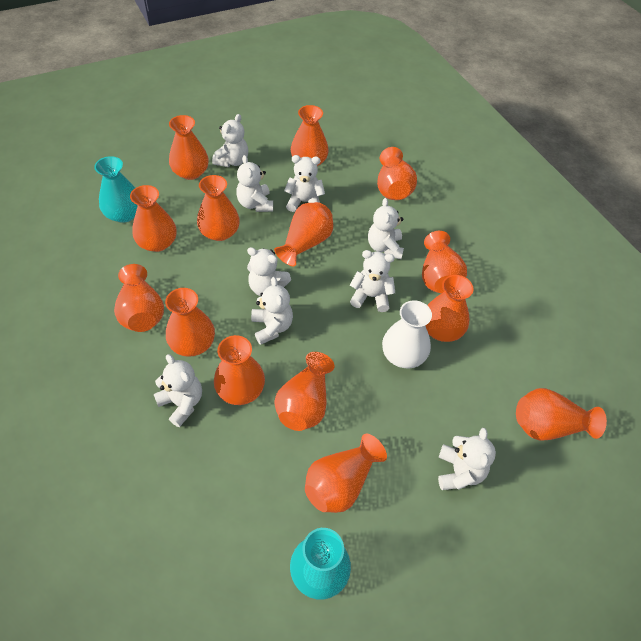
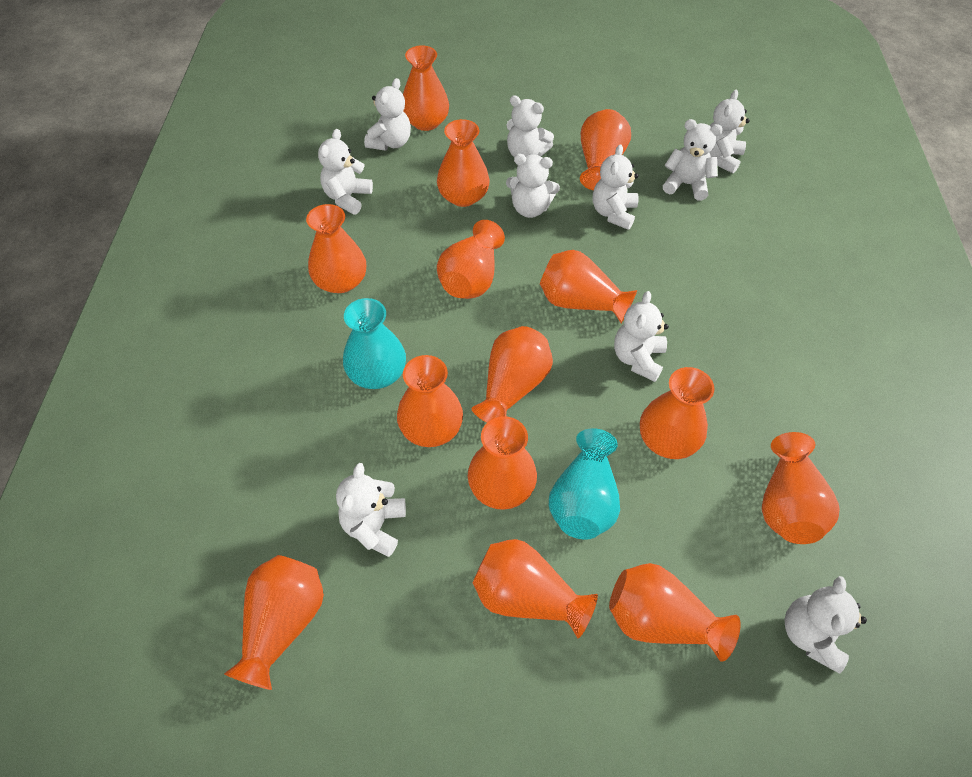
white teddy bear: [154,354,202,427] [212,114,248,167] [236,155,273,212] [247,247,291,296] [251,277,293,345] [284,155,325,212] [350,250,395,312] [368,198,404,259] [438,428,496,490] = 9 -> [318,129,373,215] [336,463,406,557] [364,78,411,151] [506,95,554,157] [506,154,560,218] [593,144,638,230] [614,291,669,382] [663,119,723,201] [709,90,750,173] [785,576,867,673] = 10
white vase: [382,300,432,368] = 1 -> none = 0

